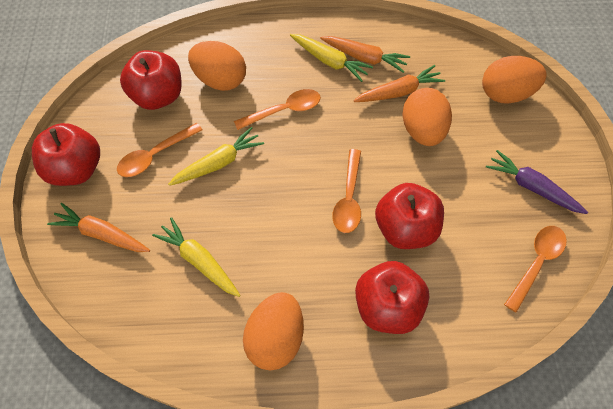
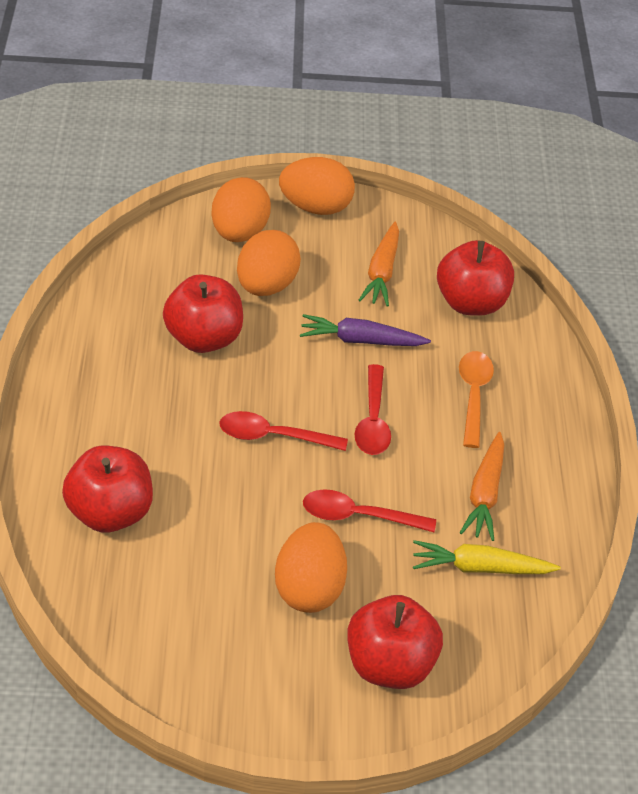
orange carrot: [47,203,150,252] [320,36,410,73] [353,65,445,102] = 3 -> [359,222,399,306] [460,432,504,541] = 2
orange spoon: [117,123,202,177] [234,89,321,130] [332,149,361,233] [504,226,567,313] = 4 -> [459,351,494,448] = 1
red spoon: none = 0 -> [220,411,348,451] [303,490,436,532] [355,364,391,455] = 3
yellow carrot: [152,217,240,297] [168,127,264,186] [290,34,373,82] = 3 -> [413,540,561,574] = 1

